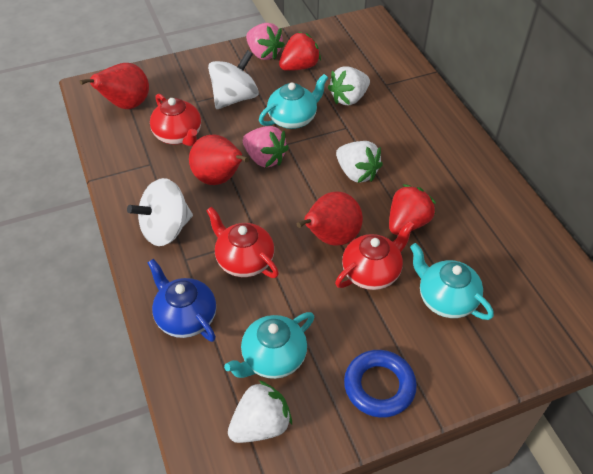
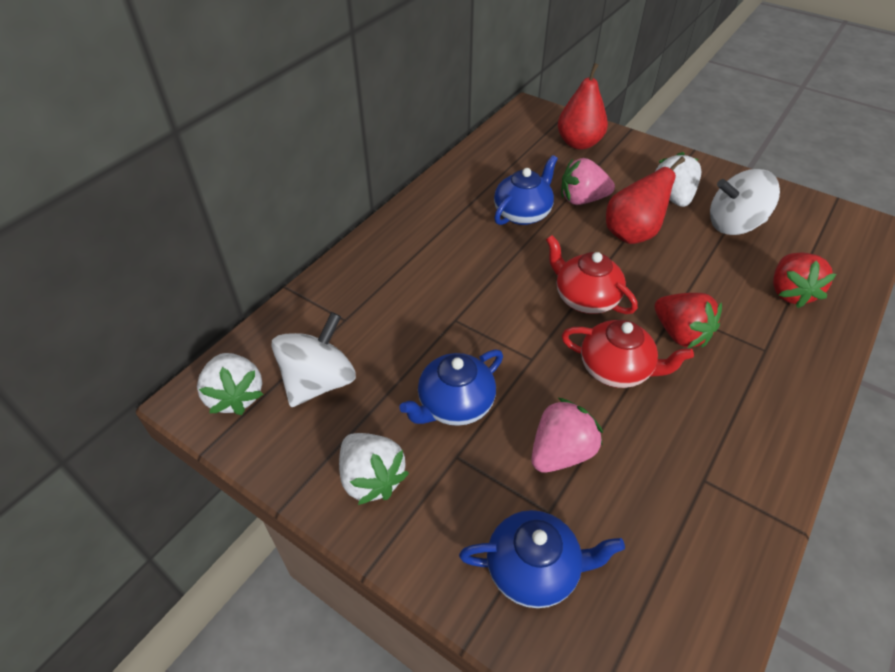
blue ring: [344,350,417,418] = 1 -> none = 0
blue teapot: [147,259,216,342] = 1 -> [399,349,503,426] [459,510,625,608] [494,155,558,225] = 3
red pear: [80,63,149,109] [189,134,249,185] [297,192,363,246] = 3 -> [558,63,608,150] [606,156,685,244] = 2
red teapot: [150,94,201,146] [206,206,279,278] [335,221,415,290] = 3 -> [546,235,638,314] [562,320,694,388] = 2
turquoise teapot: [224,312,315,379] [259,74,328,129] [410,243,494,320] = 3 -> none = 0

